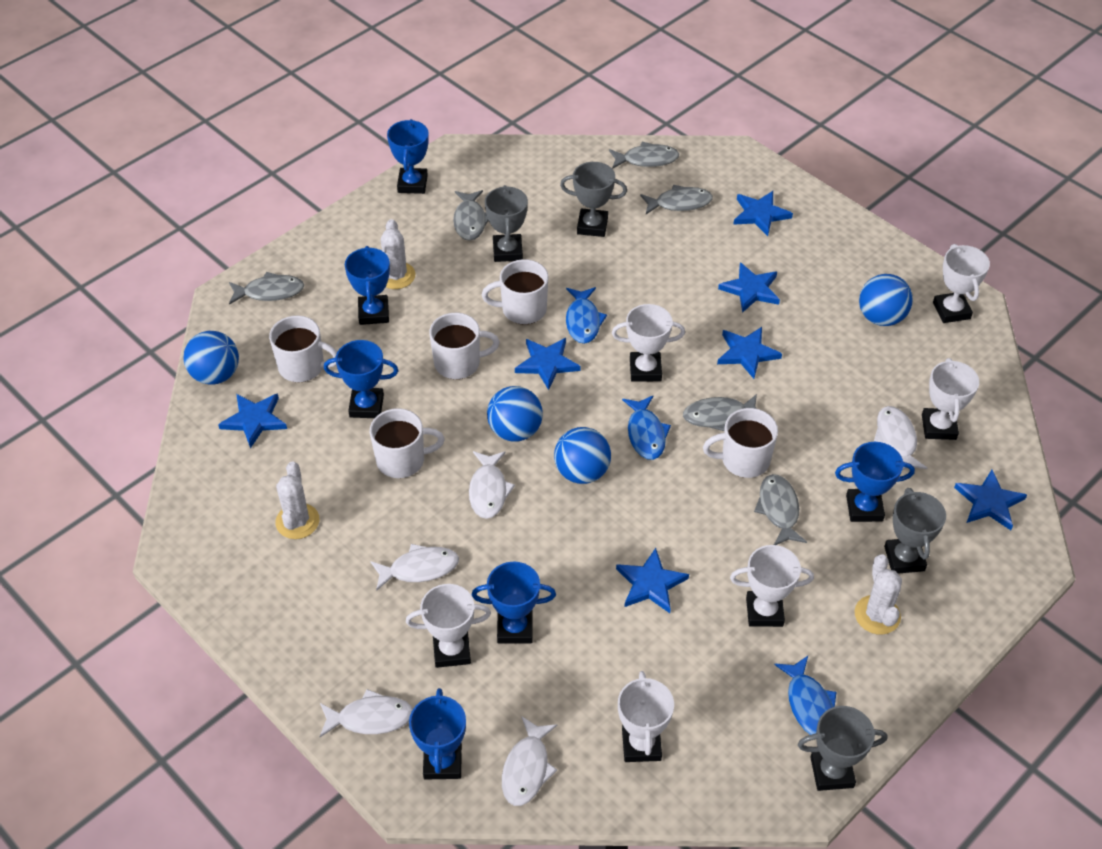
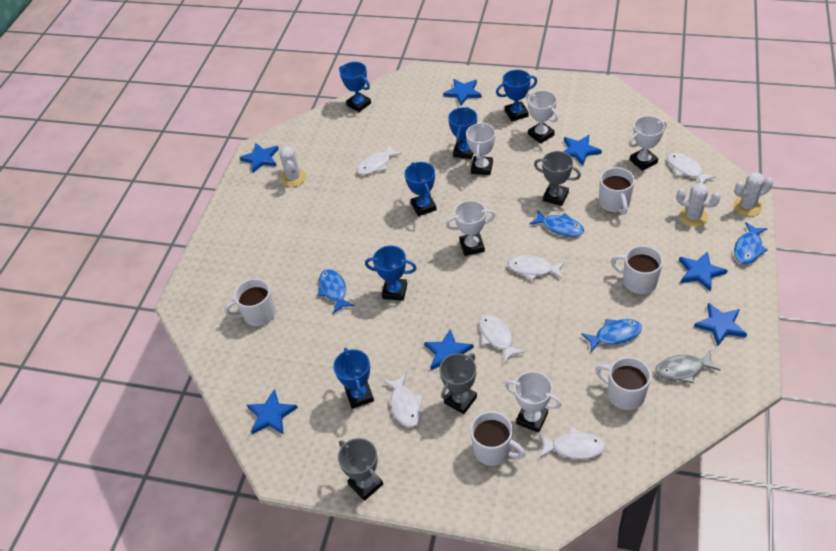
blue ball: [183,331,239,385] [487,386,543,441] [554,427,611,484] [859,274,913,326] = 4 -> none = 0
blue fish: [566,287,607,344] [622,395,671,460] [774,656,837,735] = 3 -> [318,269,354,314] [529,210,584,237] [581,319,642,352] [734,222,768,264] = 4
grey fish: [229,272,304,305] [453,190,489,241] [609,142,679,169] [640,185,713,214] [683,394,757,431] [754,474,807,545] = 6 -> [655,351,720,383] = 1
grey trophy: [485,185,528,262] [560,162,627,237] [798,706,887,791] [884,488,946,574] = 4 -> [338,438,383,501] [439,353,477,414] [534,151,581,206] = 3
white fish: [319,689,413,737] [370,544,459,591] [469,451,515,519] [502,716,557,806] [874,406,927,470] = 5 -> [357,145,402,175] [383,374,423,427] [479,314,525,363] [508,255,565,281] [539,427,606,459] [668,153,716,184] = 6
white trophy: [406,584,491,668] [612,304,685,382] [618,671,674,762] [730,545,814,627] [922,358,979,440] [933,244,990,323] = 6 -> [446,200,495,256] [466,122,496,175] [505,371,562,433] [526,90,558,144] [629,116,667,171] = 5

